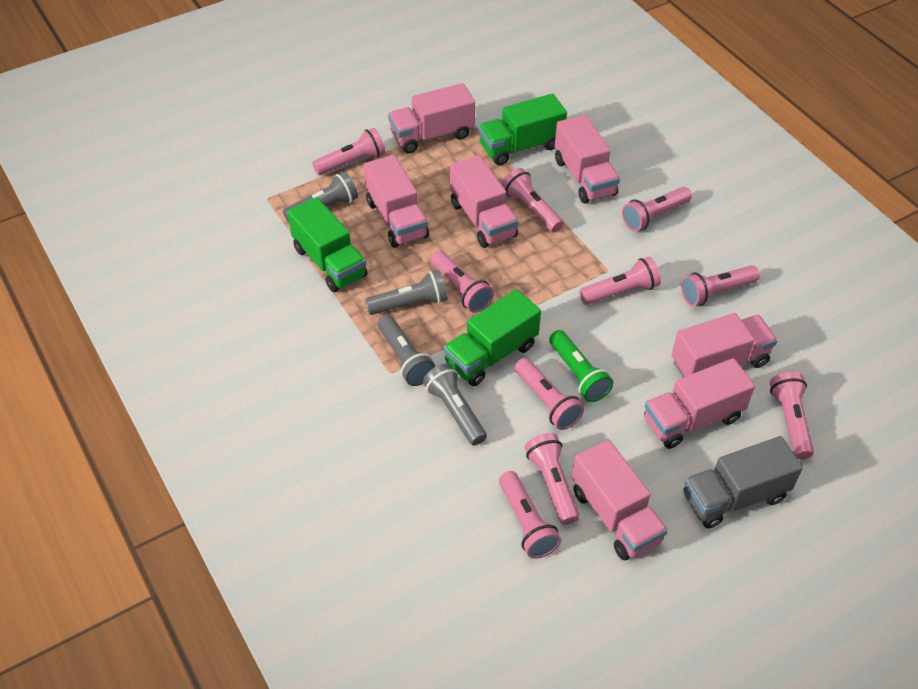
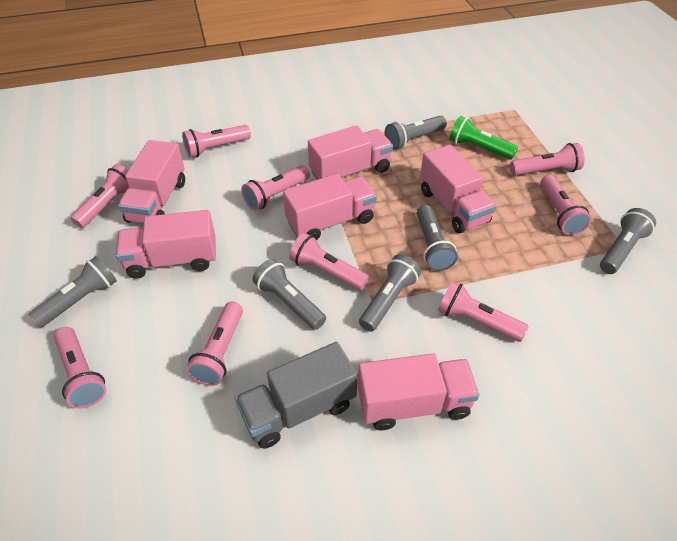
green truck: [288,197,367,292] [444,289,541,386] [479,94,567,165] = 3 -> none = 0
grey flashlight: [283,172,358,223] [365,270,448,315] [378,315,435,386] [423,364,487,446] = 4 -> [29,256,117,328] [252,259,326,330] [359,254,421,332] [385,116,447,150] [417,205,458,271] [600,208,656,274] = 6
pink flashlight: [312,128,385,175] [430,251,494,313] [499,471,561,559] [502,168,563,232] [514,358,584,430] [525,433,579,525] [579,257,661,305] [622,187,692,232] [681,265,760,306] [770,372,814,459] = 10 -> [54,327,106,409] [70,164,129,228] [182,125,251,158] [186,302,243,386] [242,165,310,211] [289,233,369,290] [438,281,529,342] [510,143,585,176] [540,175,591,235] = 9
pink truck: [364,155,429,248] [388,83,475,154] [450,155,518,248] [555,115,620,204] [572,440,668,560] [644,358,755,449] [671,313,778,377] = 7 -> [116,210,216,279] [118,140,185,224] [283,174,377,240] [308,125,393,180] [357,353,479,431] [420,145,496,233] = 6

